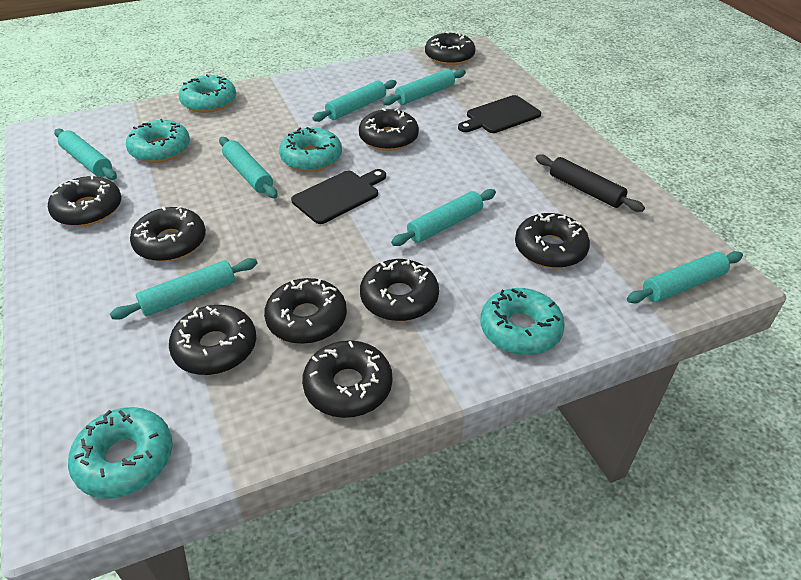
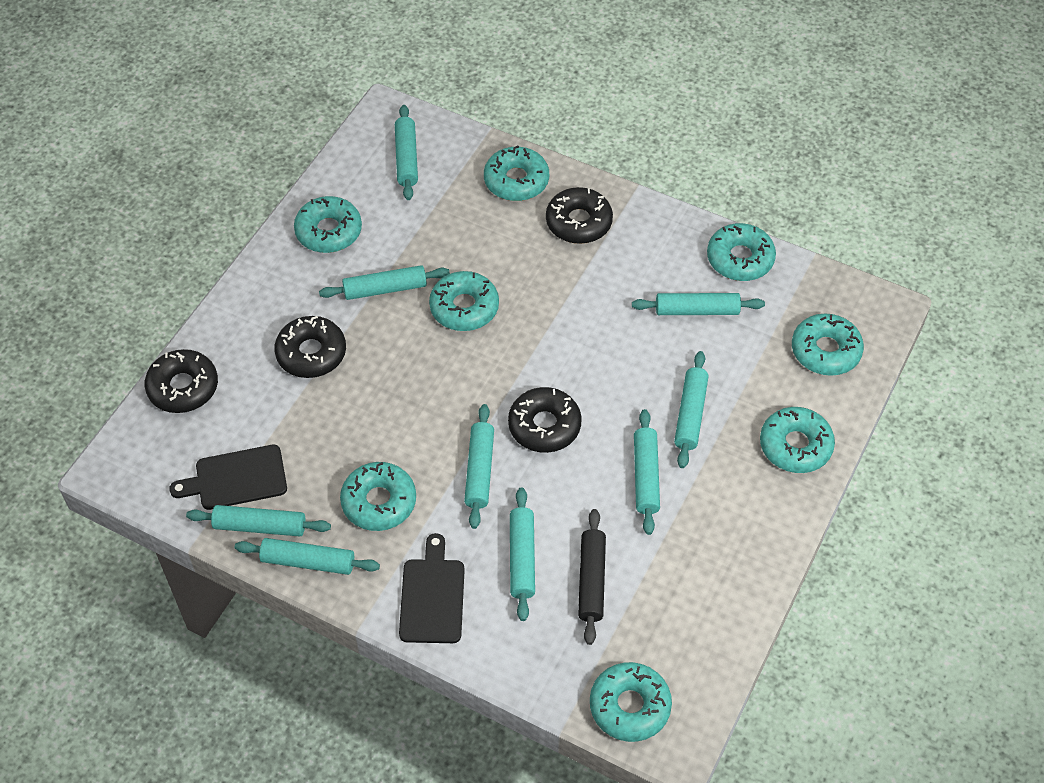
black donut: [48,175,121,227] [130,206,206,262] [169,305,256,375] [264,278,347,344] [302,340,392,418] [359,108,419,151] [360,259,439,321] [425,31,476,65] [515,213,590,268] = 9 -> [145,349,218,413] [274,316,346,378] [508,387,582,453] [546,187,613,244] = 4
turquoise donut: [68,407,173,499] [126,119,190,163] [179,74,236,113] [279,127,342,172] [480,288,565,355] = 5 -> [294,196,362,253] [340,462,416,531] [429,271,499,331] [484,146,549,201] [590,662,672,742] [707,223,776,281] [760,407,835,473] [792,313,864,376] = 8
turquoise rolling pin: [54,129,117,180] [110,258,258,319] [219,137,278,198] [312,80,397,122] [382,69,466,106] [391,189,496,246] [627,251,743,303] = 7 -> [186,505,331,537] [235,538,380,575] [319,265,450,300] [395,105,418,200] [464,404,494,529] [510,487,535,621] [632,293,765,315] [634,409,660,535] [674,351,709,468] = 9

